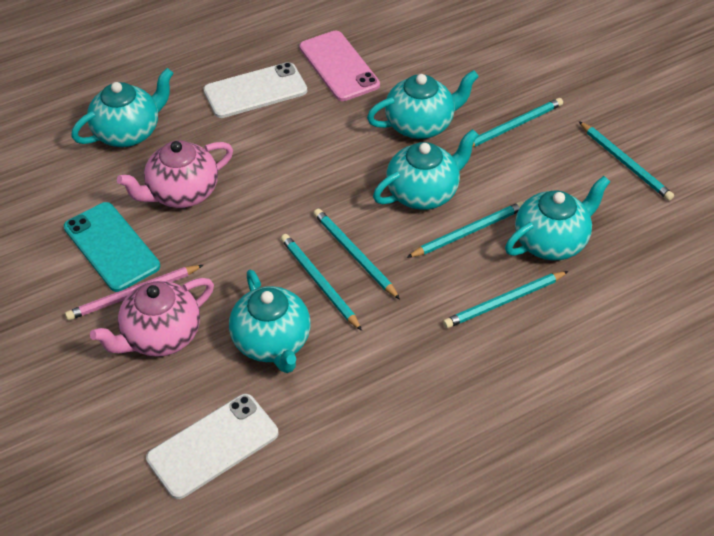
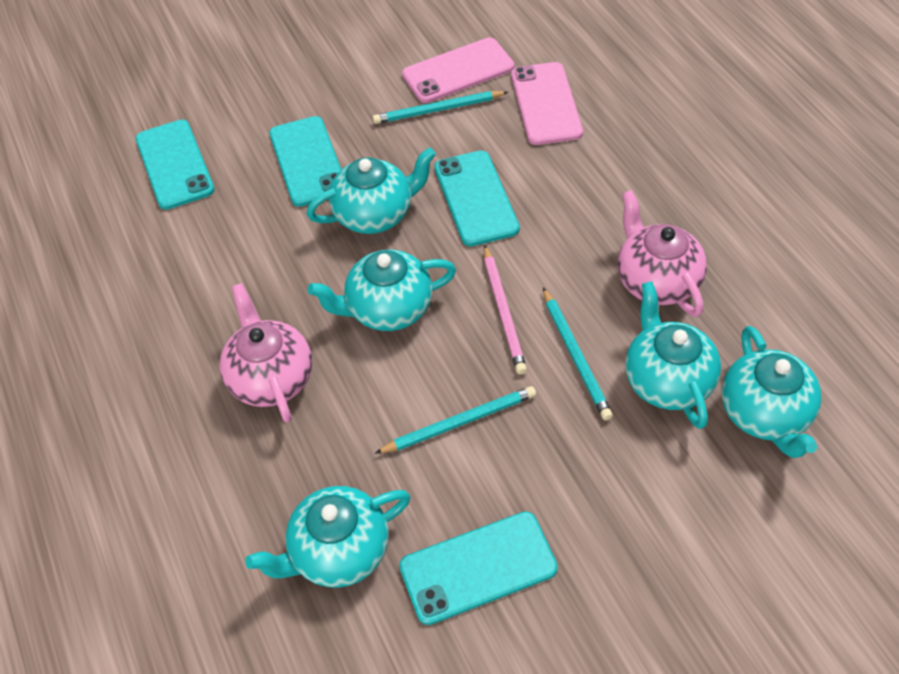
pink phone: [299,31,380,101] = 1 -> [402,37,514,103] [511,62,583,145] = 2
turquoise pencil: [281,234,362,331] [314,209,400,299] [407,202,523,258] [443,271,569,328] [472,98,563,147] [579,121,674,201] = 6 -> [373,91,508,124] [375,386,536,454] [543,287,613,421] = 3
turquoise phone: [64,202,160,292] = 1 -> [135,120,215,210] [269,116,341,207] [399,511,558,625] [434,150,520,246] = 4
white phone: [146,394,278,499] [203,62,307,118] = 2 -> none = 0

